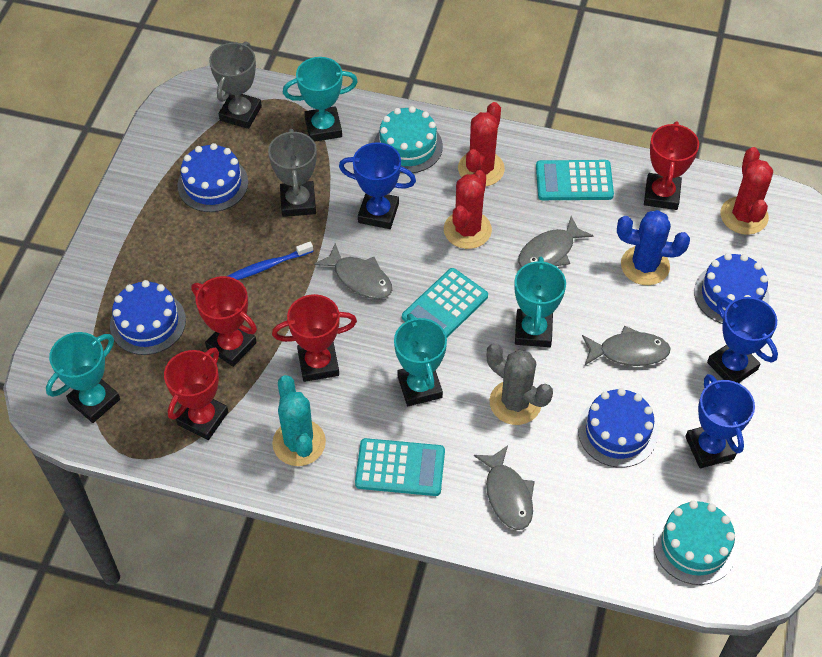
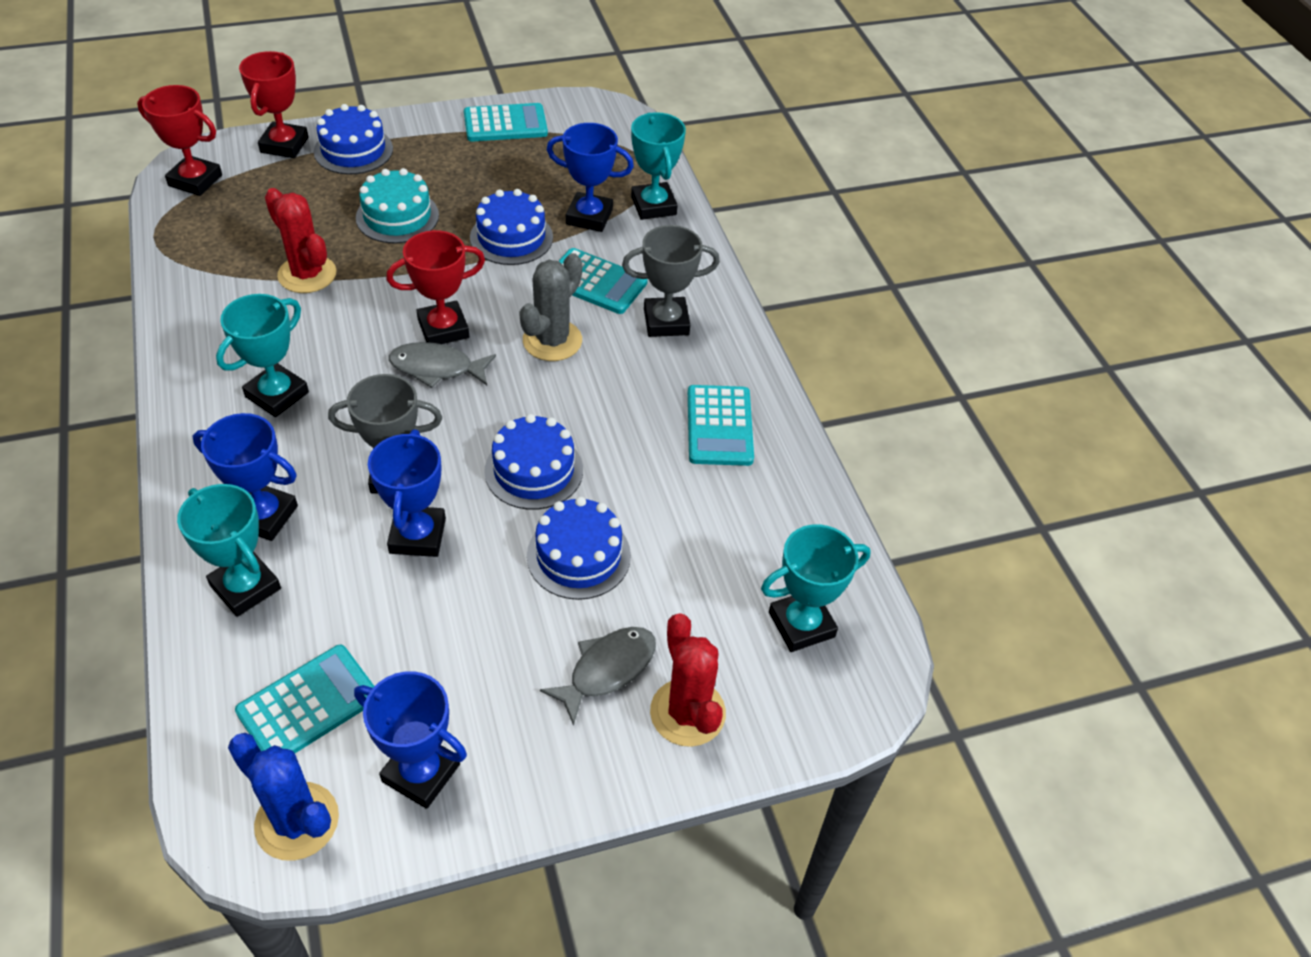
blue toothbrush: [228,242,313,280] = 1 -> none = 0
blue trophy: [339,142,416,229] [685,374,755,468] [707,297,778,383] = 3 -> [193,413,298,541] [354,671,467,809] [368,429,446,557] [547,123,634,232] = 4
grey fish: [314,243,392,299] [474,445,535,530] [518,216,594,267] [582,326,671,366] = 4 -> [389,342,496,388] [540,627,656,726] = 2
red cactus: [444,170,492,249] [458,102,505,186] [720,147,773,235] = 3 -> [265,188,336,293] [650,613,726,747] = 2
red trophy: [164,348,228,440] [191,276,257,367] [272,294,357,382] [644,121,699,210] = 4 -> [137,85,222,196] [239,51,308,158] [386,230,485,344] = 3
turquoise cactus: [272,375,326,466] = 1 -> none = 0
turquoise cake: [374,106,443,173] [653,501,737,585] = 2 -> [356,168,439,243] = 1
turquoise calculator: [355,438,445,496] [402,268,488,337] [536,160,614,200] = 3 -> [235,645,374,753] [464,103,548,142] [559,248,648,314] [688,385,754,466] = 4

